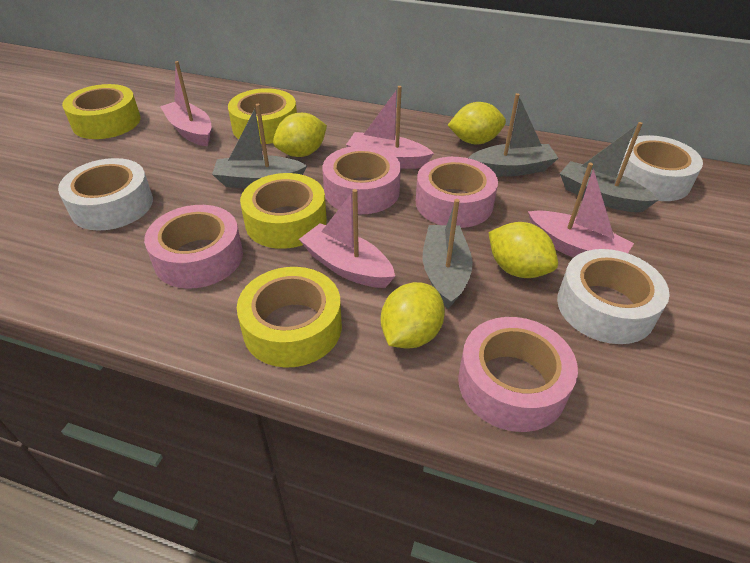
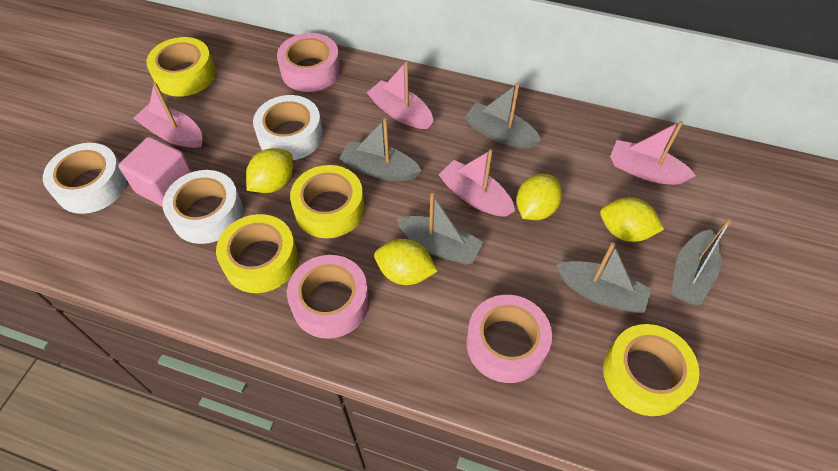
grey boat: [212,104,307,188] [423,199,473,309] [468,93,558,177] [560,122,658,212] = 4 -> [339,118,422,181] [397,193,483,265] [465,83,541,148] [556,243,652,313] [672,219,731,305] = 5
pink cube: none = 0 -> [118,137,192,207] = 1
pink tape: [144,205,243,289] [323,146,401,214] [416,157,498,228] [458,317,578,432] = 4 -> [277,33,341,92] [287,255,369,339] [466,295,552,383] = 3

